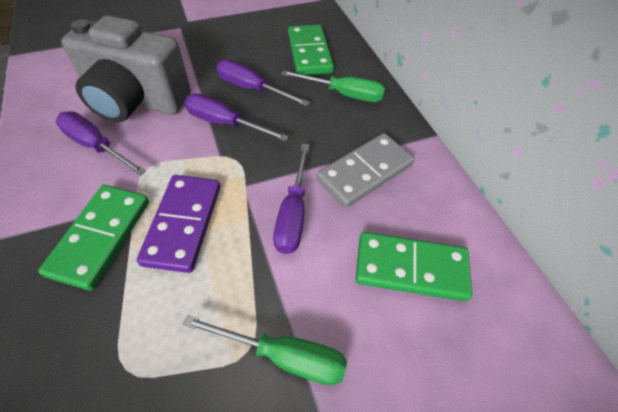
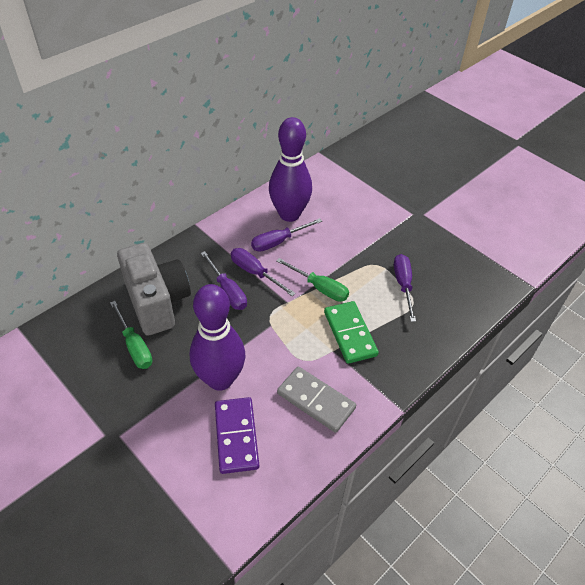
green domino: [38,185,149,291] [288,25,334,75] [356,232,472,302] = 3 -> [324,301,379,364] = 1
purple bowling pin: none = 0 -> [190,284,245,391] [269,117,312,222] = 2

